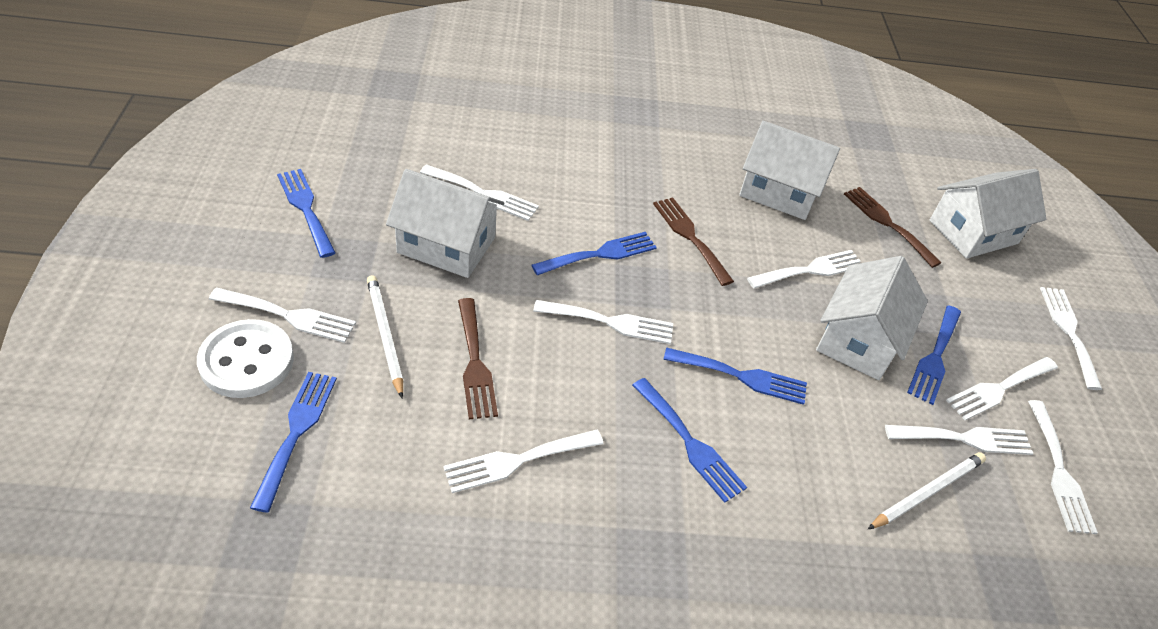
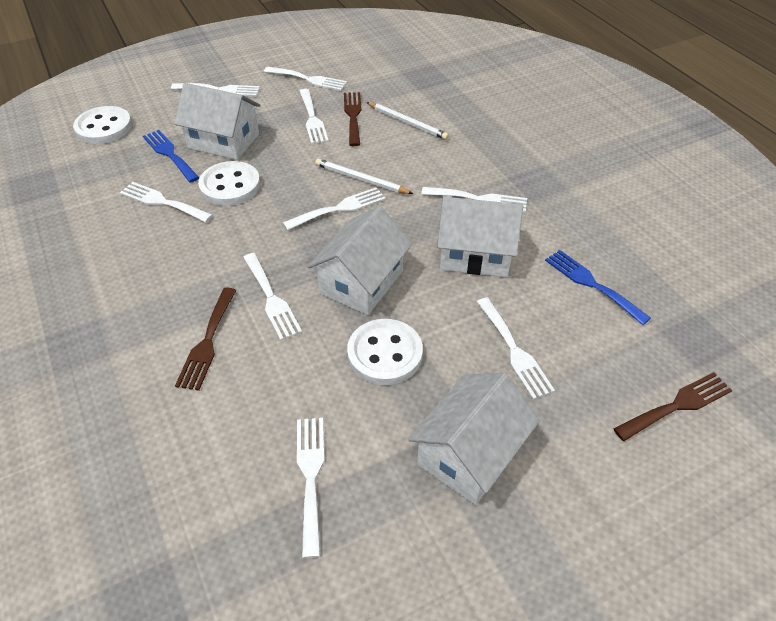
blue fork: [250,372,337,513] [277,169,336,258] [532,232,657,275] [632,378,747,503] [663,347,807,405] [907,305,961,405] = 6 -> [143,130,199,183] [545,250,651,325] = 2
white button: [197,319,294,398] = 1 -> [73,106,132,144] [198,161,260,206] [347,319,423,385] = 3

